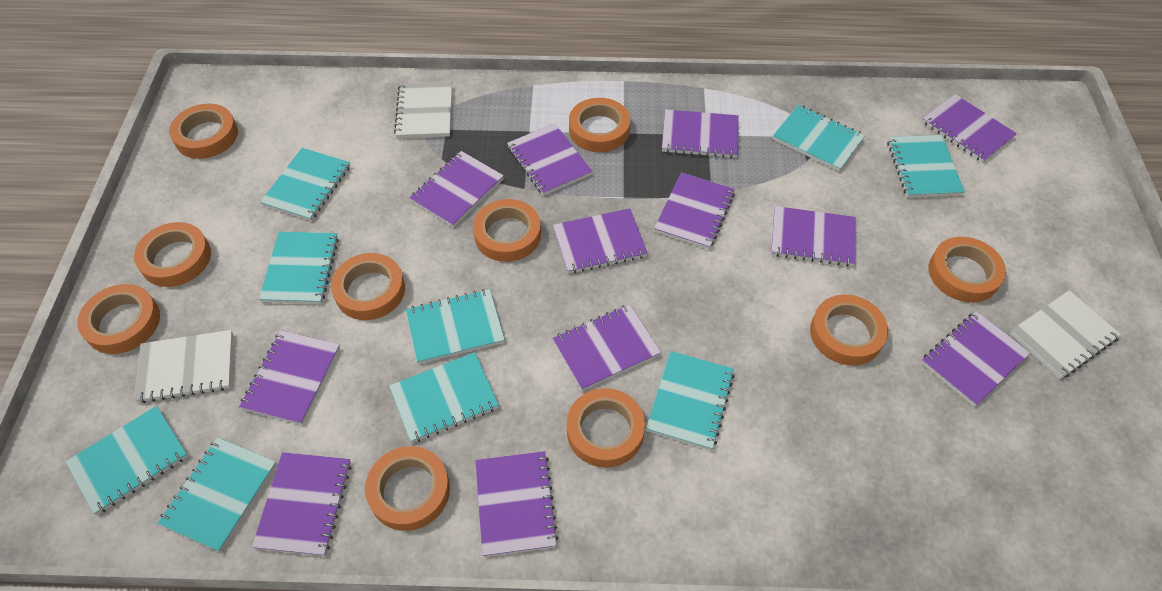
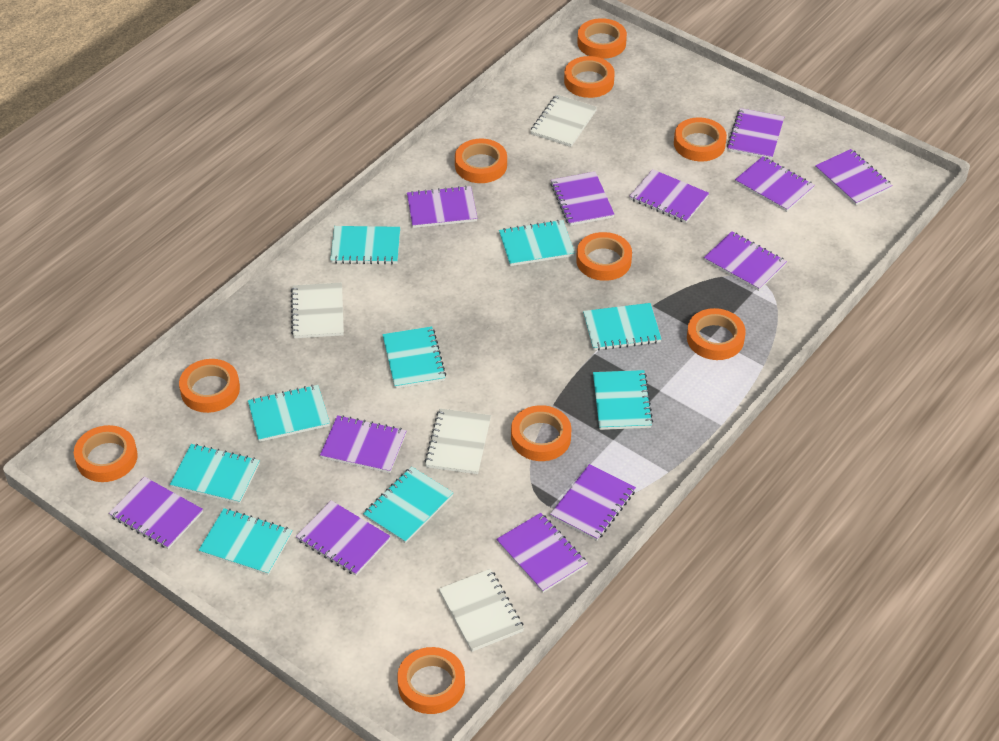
white notebook: [134,330,233,403] [394,81,452,138] [1010,290,1121,379] = 3 -> [291,283,344,338] [424,408,491,474] [439,569,524,652] [531,94,597,147] = 4

